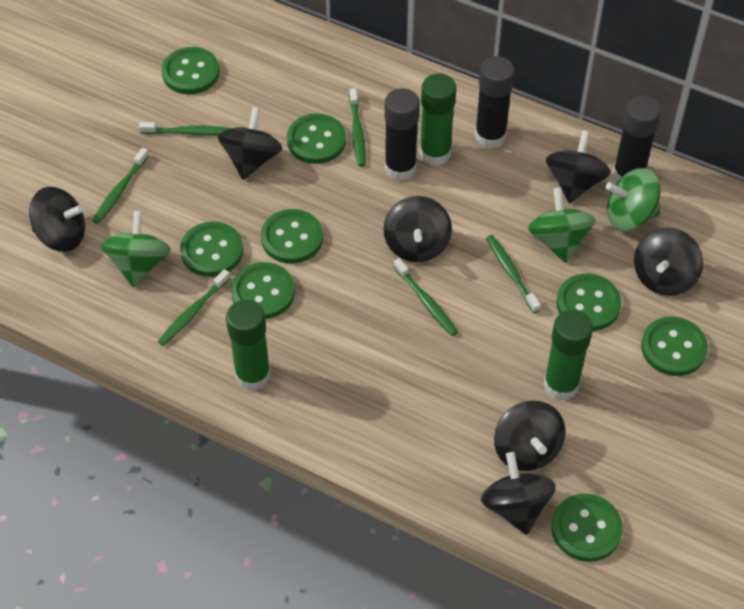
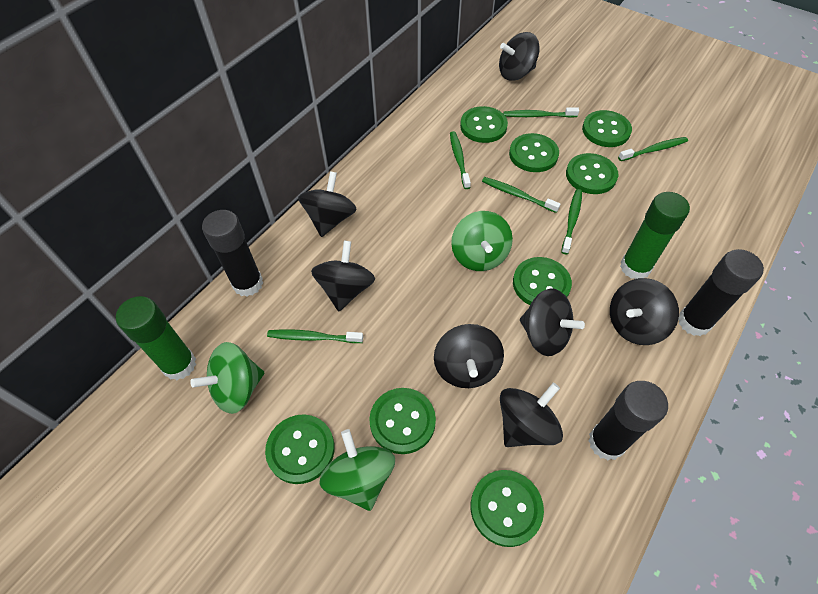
green glue stick: [226,300,271,390] [420,73,456,166] [543,310,593,401] = 3 -> [116,296,196,380] [620,192,690,279] = 2

